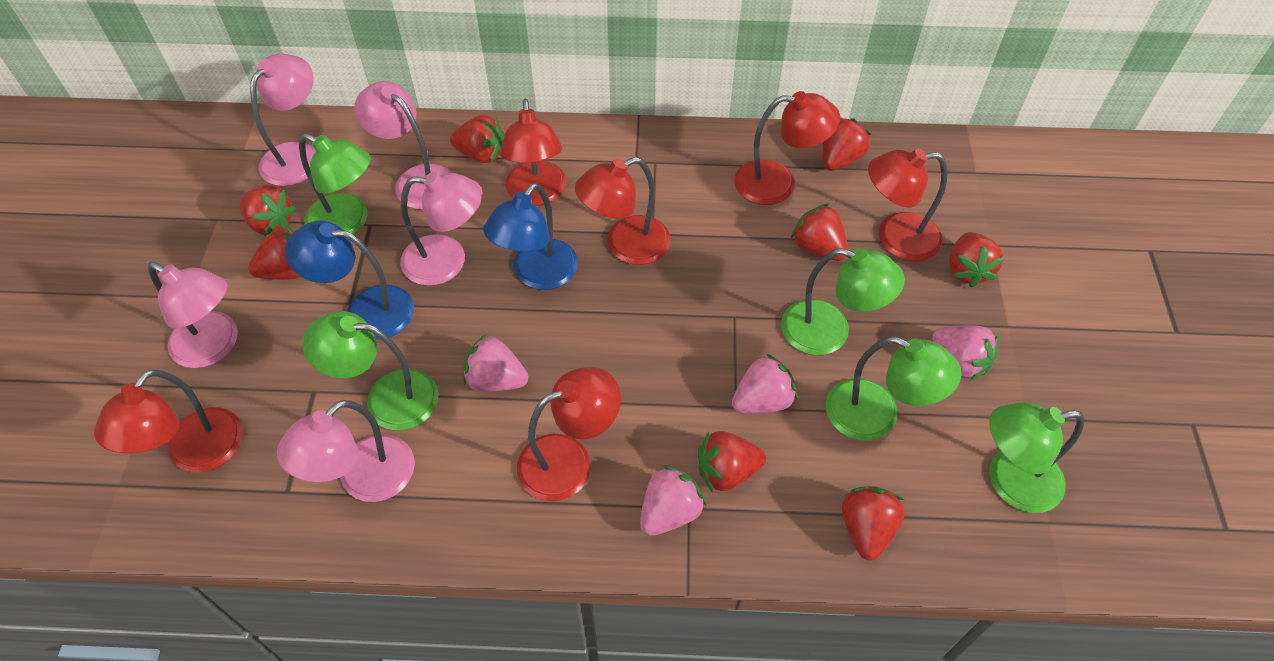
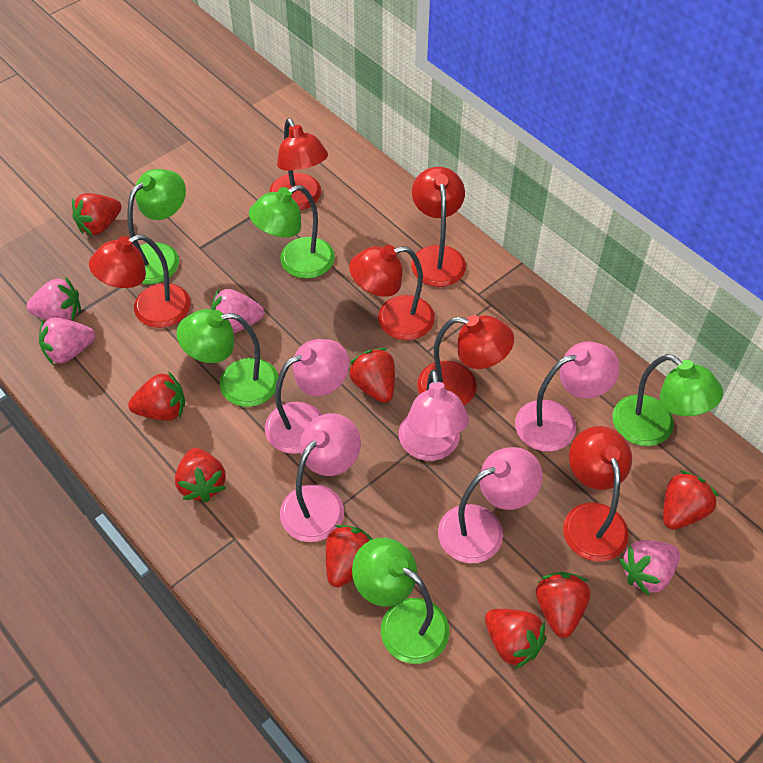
blue lamp: [285,220,414,340] [483,183,578,290] = 2 -> none = 0

